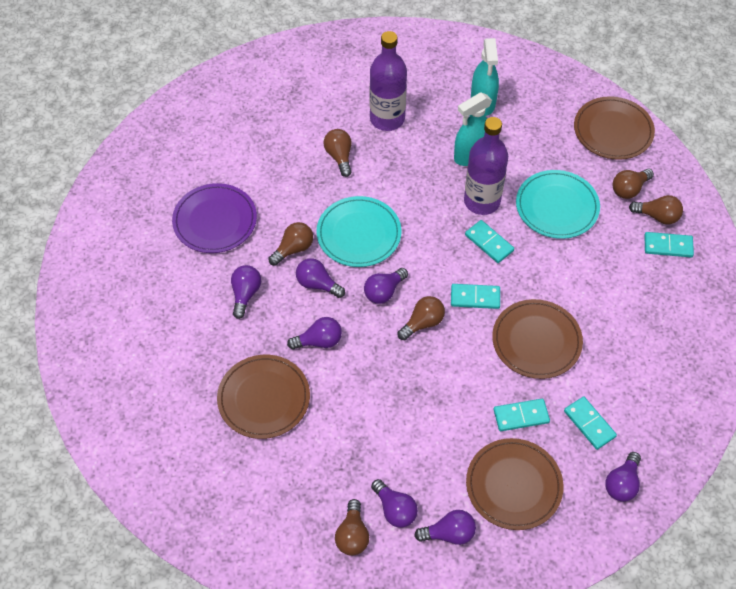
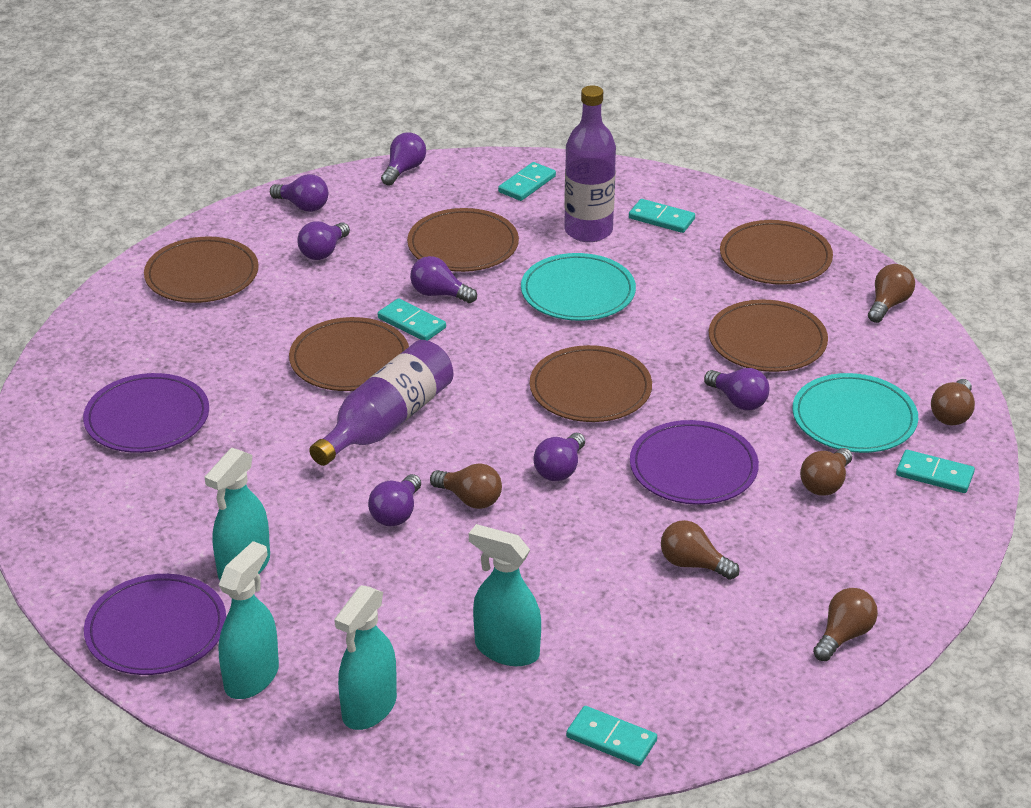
brown plate: [217,355,310,439] [466,438,563,530] [492,299,583,379] [574,96,655,160] = 4 -> [144,236,259,303] [289,317,409,391] [407,208,519,272] [530,345,652,422] [709,299,828,372] [720,220,833,285] = 6
purple plate: [172,183,257,253] = 1 -> [83,373,209,453] [84,574,226,675] [630,420,759,505] = 3
turquoise spray bottle: [454,92,492,166] [471,38,499,116] = 2 -> [205,448,270,580] [219,541,279,699] [334,585,397,730] [469,524,541,666] = 4

